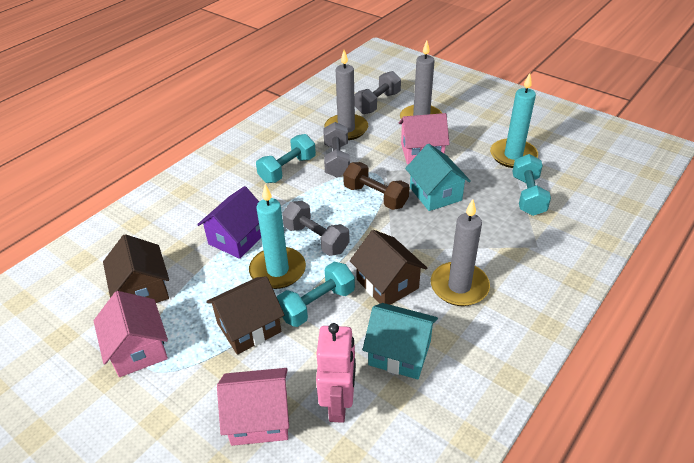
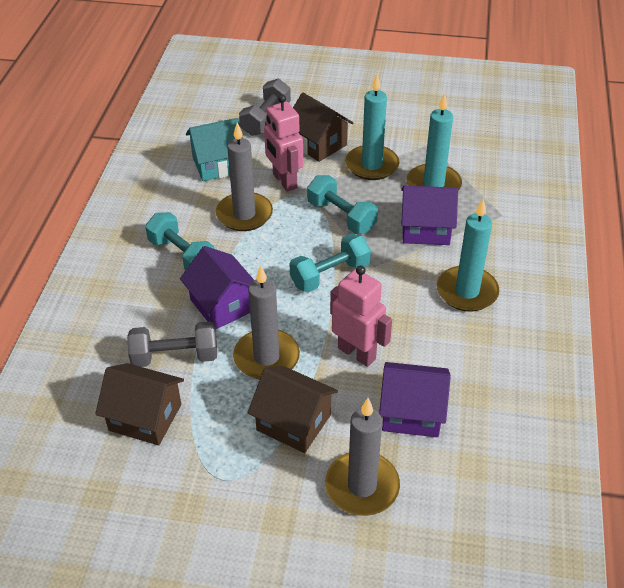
brown dumbbell: [343,162,409,210] = 1 -> none = 0
grey dumbbell: [282,201,350,256] [323,122,350,178] [354,71,401,114] = 3 -> [127,321,217,367] [239,78,291,136] = 2
pink house: [94,291,168,377] [217,368,289,446] [399,113,450,164] = 3 -> none = 0
pink robot: [316,323,356,423] = 1 -> [264,94,303,192] [330,265,392,367] = 2
purple house: [197,186,261,259] = 1 -> [180,246,254,330] [379,362,451,437] [401,186,458,245] = 3
turquoise candle: [249,184,306,289] [490,73,538,168] = 2 -> [345,75,399,180] [407,93,462,191] [437,199,499,312] = 3
turquoise house: [363,303,438,379] [405,144,471,211] = 2 -> [186,118,243,181] = 1

